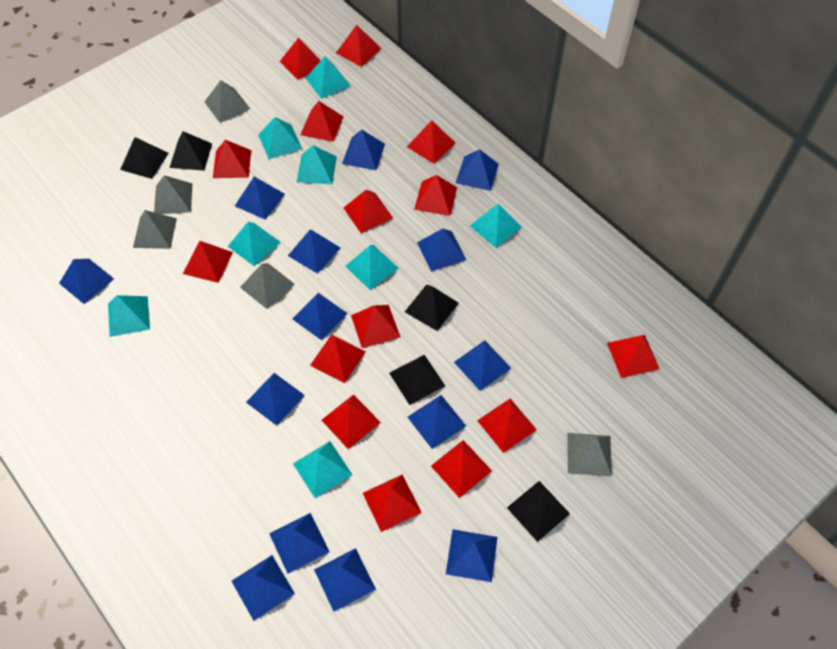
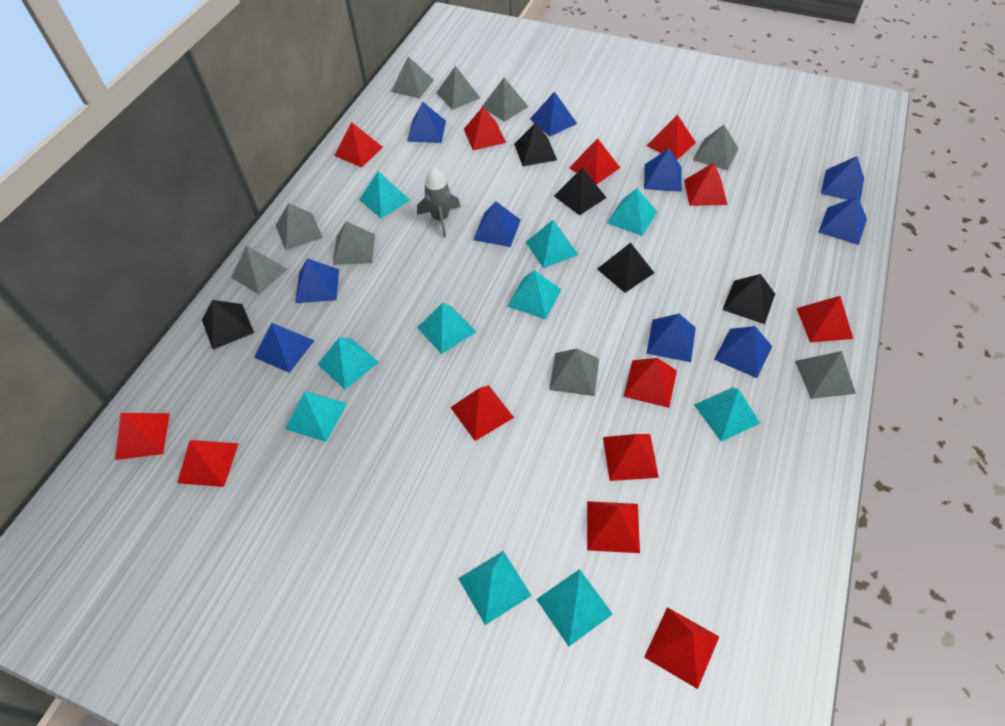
blue pyramid: [59,259,114,304] [232,555,295,621] [235,177,285,220] [246,373,305,426] [269,513,329,574] [288,229,341,274] [292,293,348,340] [314,548,376,612] [342,130,385,170] [407,395,466,449] [417,228,466,272] [446,529,497,582] [454,340,511,391] [456,149,499,191] = 14 -> [254,323,315,373] [295,258,339,303] [407,102,446,143] [473,201,520,247] [530,91,577,137] [644,148,682,192] [646,314,696,362] [714,326,772,378] [818,197,867,245] [821,156,864,201] = 10
grey pyramid: [133,210,177,249] [154,175,193,214] [205,80,250,123] [240,263,295,309] [567,433,612,476] = 5 -> [231,245,287,294] [276,203,323,250] [333,221,375,265] [391,57,434,98] [436,66,480,110] [482,77,528,122] [549,348,599,396] [693,125,738,170] [795,351,856,399] = 9
grey rocket: none = 0 -> [417,167,461,237] = 1
red pyramid: [183,241,233,283] [213,140,251,178] [280,38,321,80] [300,101,344,142] [310,335,366,383] [322,394,381,449] [336,25,381,67] [344,189,393,233] [351,305,400,348] [363,475,422,532] [407,120,455,164] [414,175,457,216] [431,440,492,498] [477,398,537,453] [607,335,659,378] = 15 -> [115,413,170,460] [177,440,239,487] [334,122,383,167] [450,385,514,441] [464,107,506,150] [569,138,620,185] [587,501,640,553] [603,434,659,481] [623,358,677,408] [644,607,719,689] [647,114,696,160] [684,163,728,206] [796,296,853,342] = 13
turquoise pyramid: [108,295,150,337] [228,222,281,266] [258,117,302,159] [293,441,353,498] [297,145,337,184] [306,57,350,99] [345,245,399,290] [470,203,522,248] = 8 -> [285,391,347,442] [317,338,379,389] [359,171,410,218] [417,303,476,354] [458,551,532,625] [507,270,562,319] [526,220,578,268] [536,569,613,646] [607,188,657,236] [694,387,760,442] = 10

